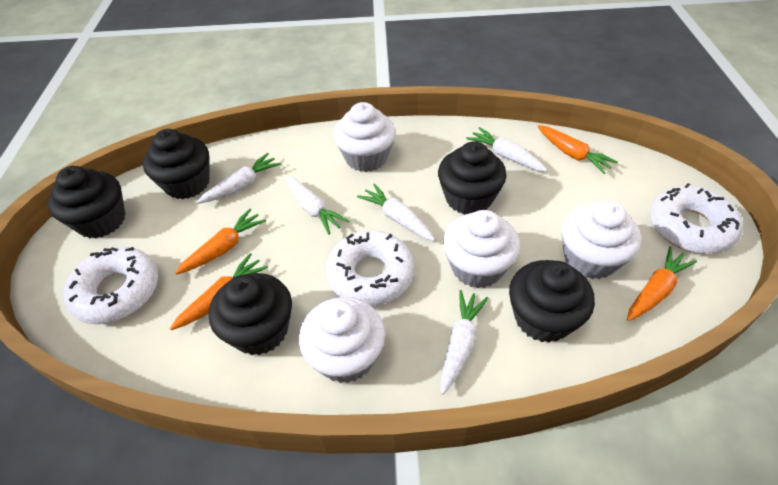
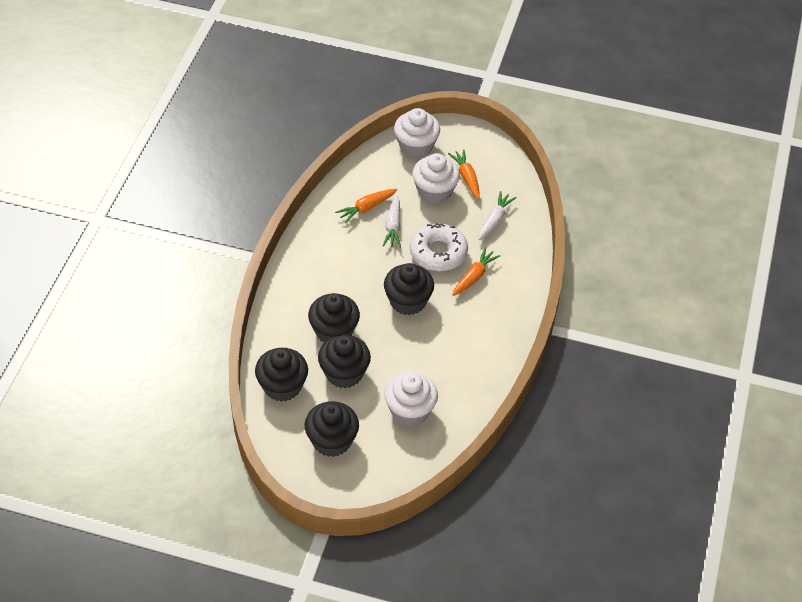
orange carrot: [170,253,268,330] [175,209,266,275] [538,125,618,174] [627,246,697,321] = 4 -> [335,189,397,223] [448,149,480,199] [452,247,501,296] = 3
white carrot: [197,153,281,204] [286,176,349,234] [357,184,435,241] [440,290,488,395] [467,127,547,172] = 5 -> [383,195,401,248] [478,191,517,240] = 2
white cupcake: [299,297,385,383] [333,102,396,172] [443,210,520,288] [562,201,642,279] = 4 -> [384,372,438,426] [394,108,440,158] [412,153,460,204] = 3
white donut: [63,247,158,324] [326,231,414,306] [650,183,743,254] = 3 -> [410,223,468,271] = 1

